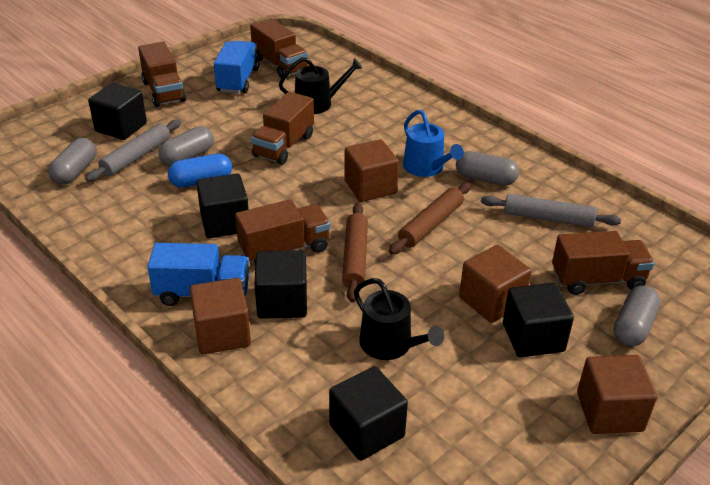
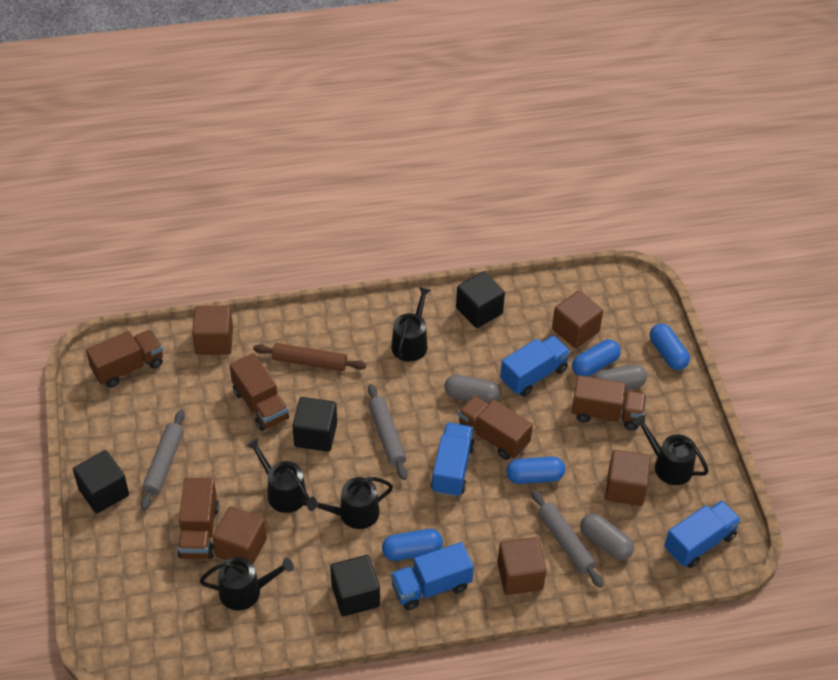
black cube: [88,83,147,140] [197,173,249,238] [254,250,307,319] [329,366,408,461] [503,283,574,357] = 5 -> [73,450,129,513] [292,397,337,452] [330,555,380,617] [456,271,505,328] = 4
black watering can: [279,57,363,114] [354,278,444,360] = 2 -> [200,557,294,610] [246,438,309,513] [307,477,393,529] [391,287,431,362] [633,415,709,485] = 5
blue capsule: [168,153,232,188] = 1 -> [382,529,443,561] [506,456,565,484] [572,340,621,377] [650,324,690,370] = 4
blue truck: [147,243,249,306] [214,41,259,94] = 2 -> [391,542,474,610] [431,422,475,497] [500,335,571,397] [664,500,741,568] = 4
blue watering can: [403,110,464,177] = 1 -> none = 0
brown cube: [189,278,251,355] [344,139,399,202] [459,245,531,323] [577,355,657,434] = 4 -> [192,306,233,355] [213,506,267,564] [497,537,547,595] [552,291,603,348] [605,450,651,506] = 5
brown rolling pin: [342,203,368,303] [389,182,471,254] = 2 -> [253,343,366,371] = 1
grey capsule: [48,138,96,185] [158,126,214,167] [456,151,519,186] [614,286,660,346] = 4 -> [444,375,501,404] [580,513,634,560] [593,364,647,390] = 3
grey rolling pin: [85,119,181,182] [481,194,621,227] = 2 -> [141,410,185,510] [368,384,407,480] [531,490,603,588] = 3

